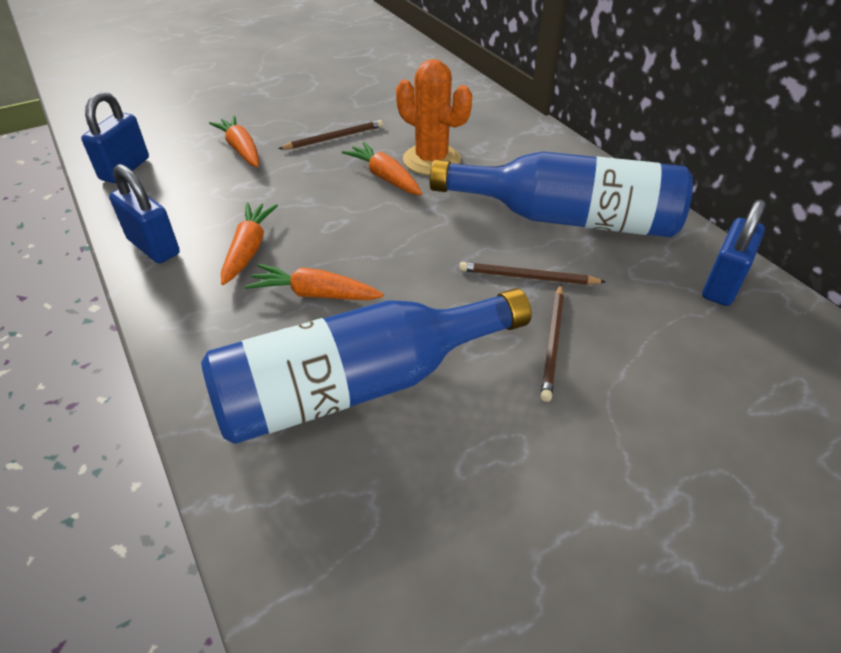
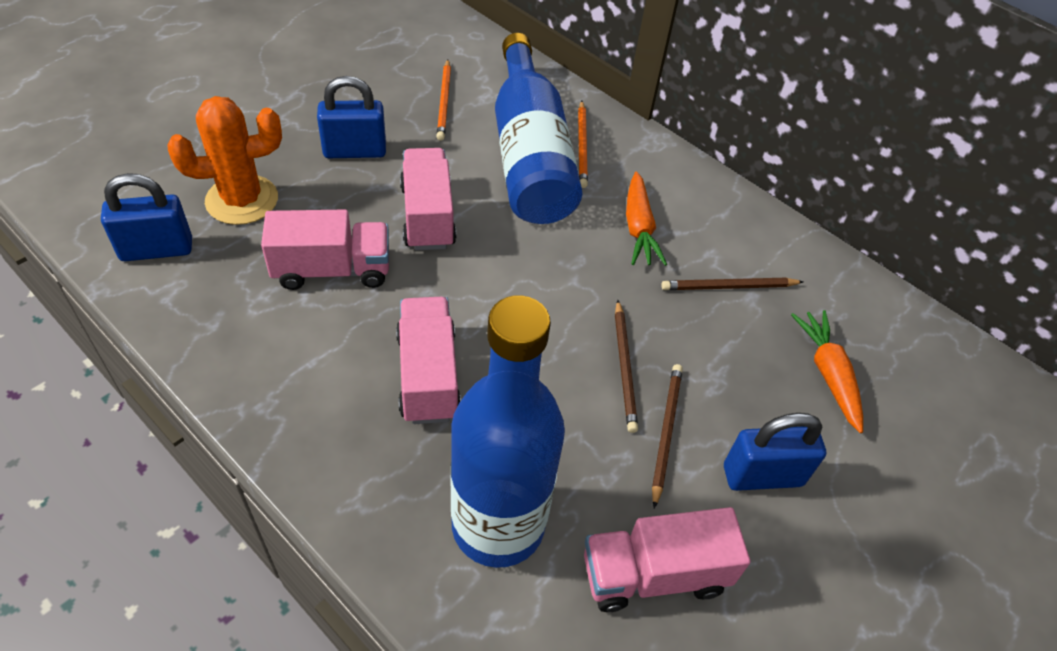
orange carrot: [209,116,259,167] [221,202,278,285] [245,264,384,300] [342,142,422,195] = 4 -> [626,172,667,266] [791,310,863,433] = 2
orange pencil: none = 0 -> [436,60,451,141] [578,101,588,188] = 2
pink truck: none = 0 -> [261,209,389,290] [396,297,461,424] [400,148,456,250] [584,507,751,612] = 4

